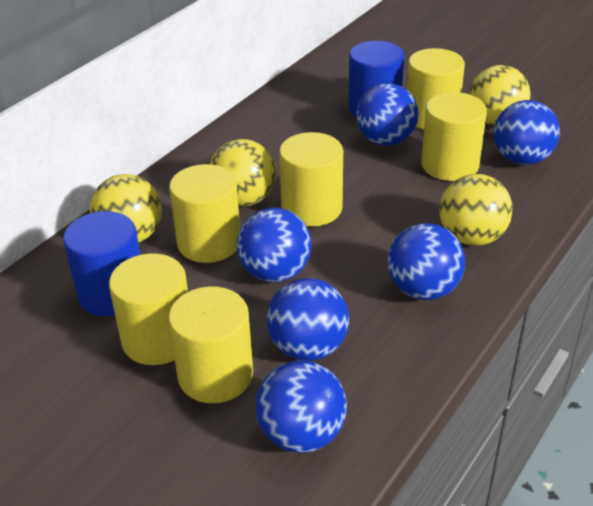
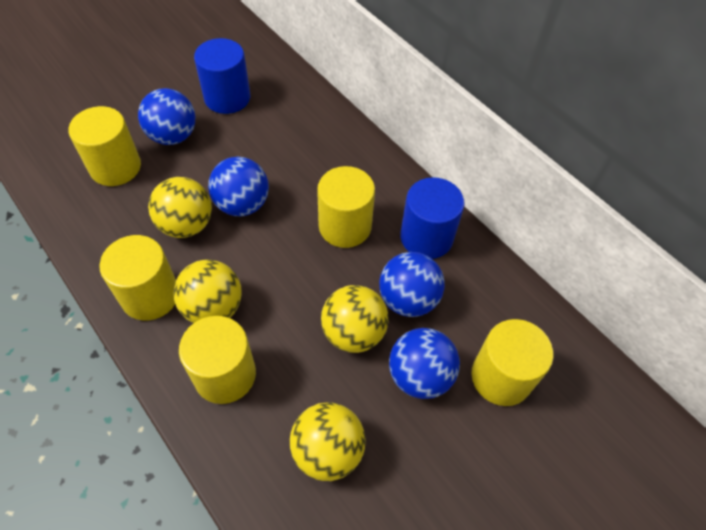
blue ball: [237,208,312,282] [256,360,347,453] [267,278,349,361] [356,83,418,146] [388,223,465,300] [494,100,560,165] = 6 -> [138,88,195,145] [208,157,269,216] [379,252,445,317] [389,328,460,399] = 4
yellow cylinder: [109,253,188,365] [168,286,253,403] [169,164,240,263] [279,132,343,227] [407,48,465,129] [421,92,487,181] = 6 -> [69,106,141,186] [100,235,176,321] [179,316,256,404] [317,166,375,248] [471,319,554,406] = 5

